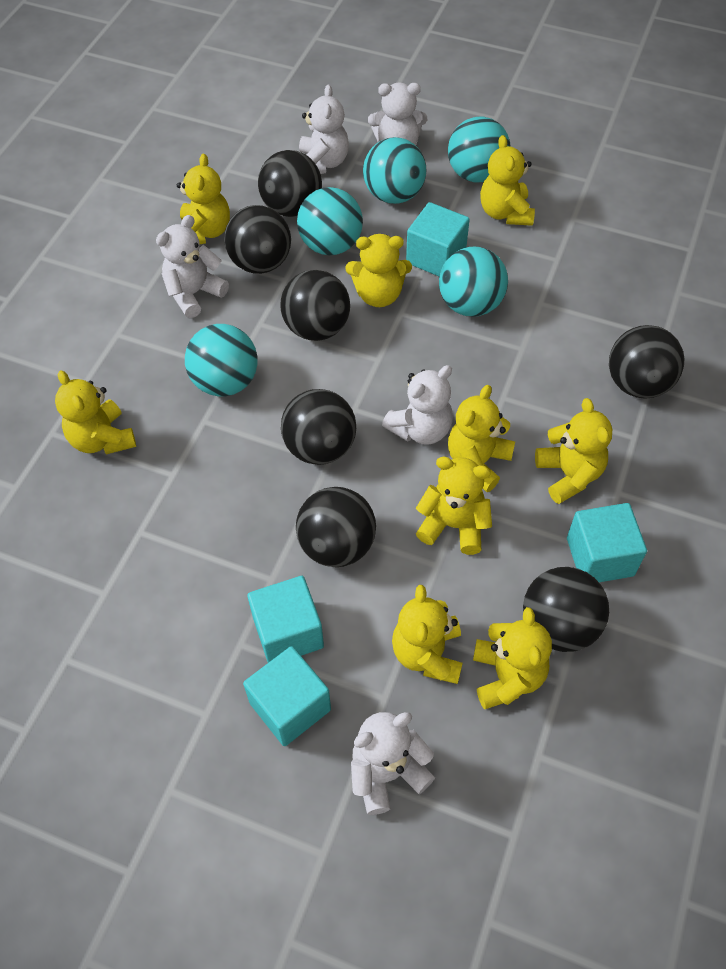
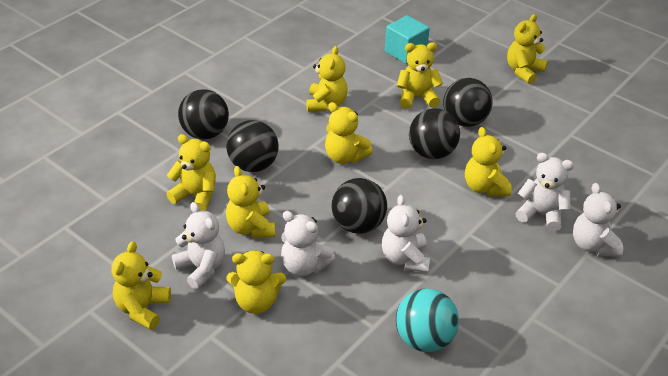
black ball: [224,205,291,274] [258,150,322,217] [280,270,350,341] [281,389,356,465] [296,487,376,567] [523,567,609,652] [609,325,684,399] = 7 -> [178,89,229,140] [226,120,279,172] [332,178,387,234] [409,108,460,159] [443,78,493,127] = 5
turquoise ball: [185,324,258,396] [297,187,363,255] [363,137,426,204] [439,247,508,317] [448,116,510,182] = 5 -> [396,288,459,352] = 1
turquoise cube: [243,646,331,746] [247,576,324,663] [406,202,470,276] [567,503,647,582] = 4 -> [385,15,430,64] = 1

